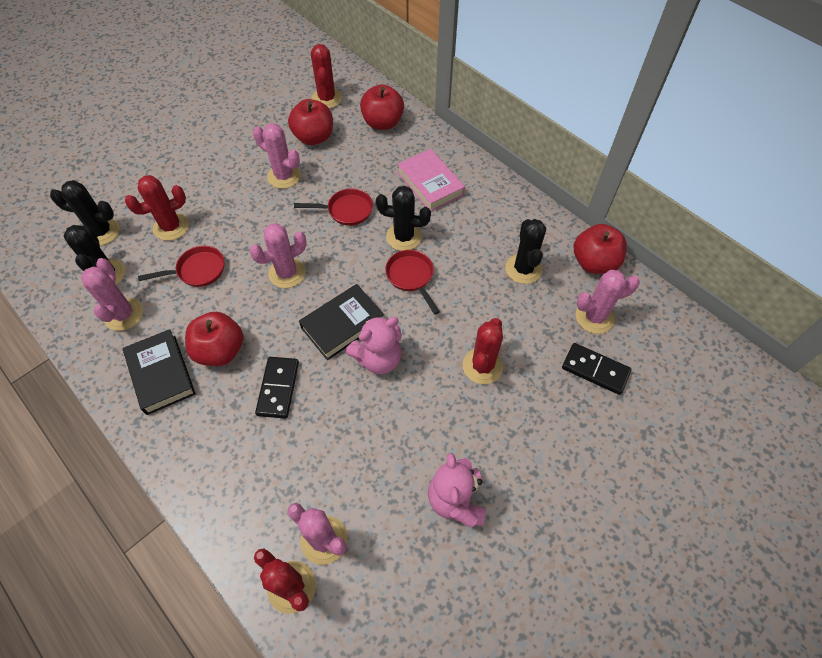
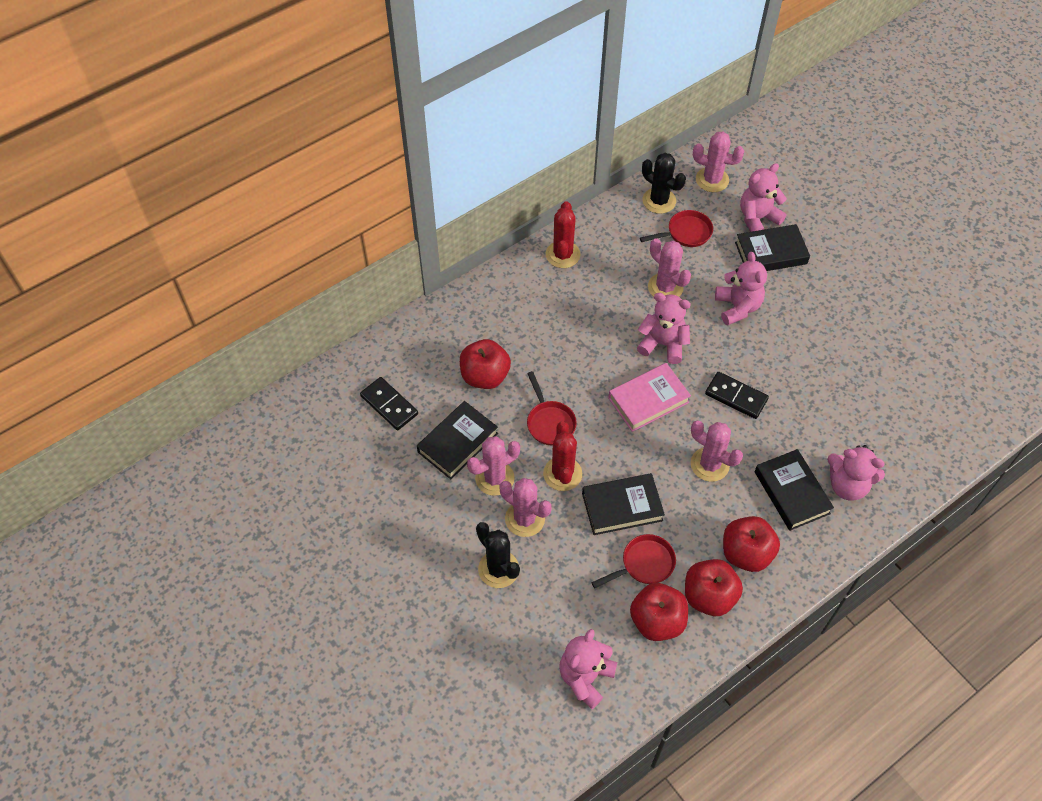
black book: [123,329,196,415] [299,284,384,360] = 2 -> [417,401,498,479] [582,473,665,535] [735,224,810,271] [755,449,834,531] = 4
black cactus: [50,180,120,246] [64,225,125,285] [376,186,431,251] [505,219,546,284] = 4 -> [476,522,520,588] [642,153,686,214] = 2
pink teddy bear: [346,316,402,374] [428,453,486,527] = 2 -> [559,629,617,709] [637,293,691,364] [715,252,767,326] [740,163,787,232] [827,445,885,501] = 5
red cactus: [125,175,189,241] [254,548,316,614] [311,44,342,109] [463,318,503,384] = 4 -> [543,421,582,491] [546,201,581,268] = 2

